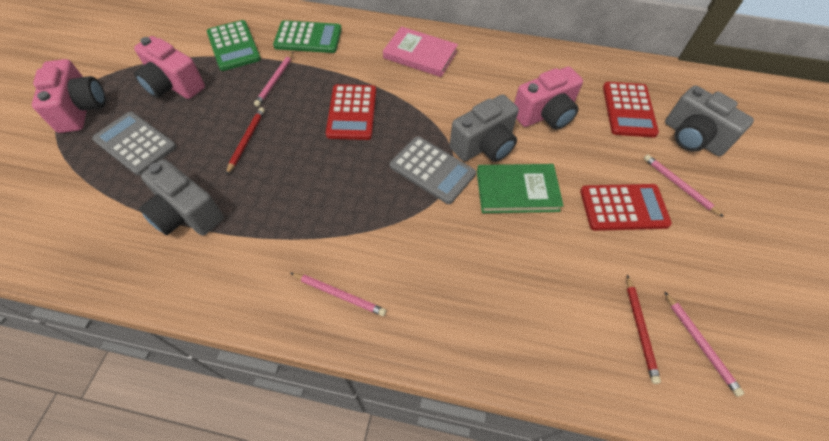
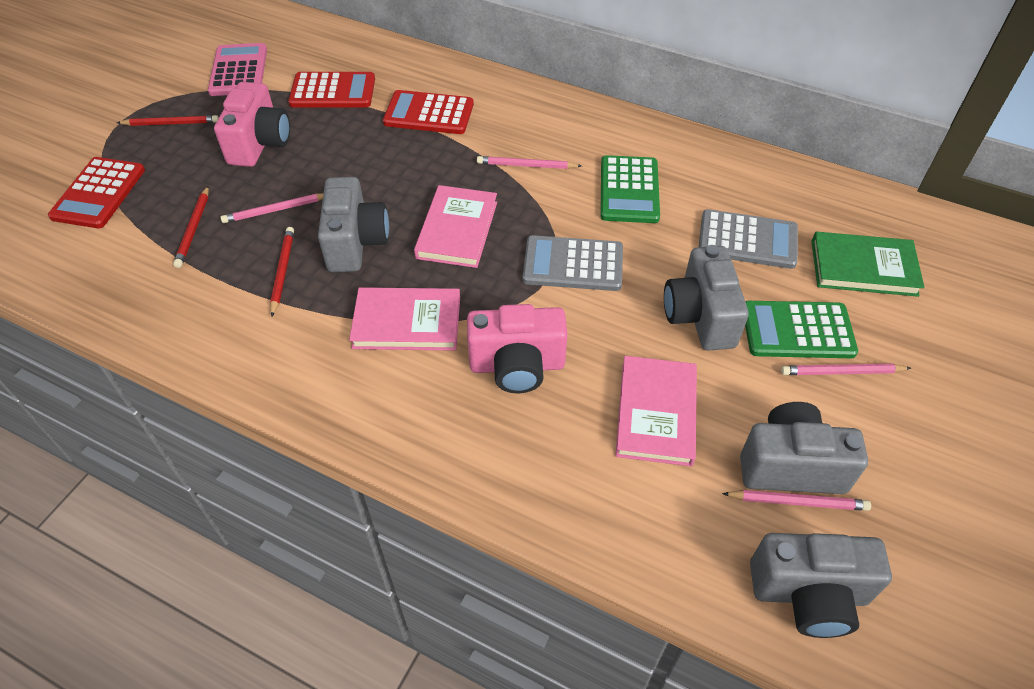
grey camera: [139,159,224,236] [450,95,519,162] [665,85,754,156] = 3 -> [318,177,389,272] [664,245,749,351] [740,402,868,494] [750,533,892,638] = 4
pink book: [383,27,458,77] = 1 -> [349,287,460,351] [414,185,497,268] [615,356,697,466] = 3
pink calculator: none = 0 -> [208,43,267,96] = 1
pink camera: [32,59,106,133] [134,36,205,99] [514,67,583,130] = 3 -> [214,82,290,167] [467,304,568,393] = 2
red pencil: [226,107,265,175] [627,275,661,384] = 2 -> [117,115,219,126] [173,186,209,268] [270,227,294,317] = 3

